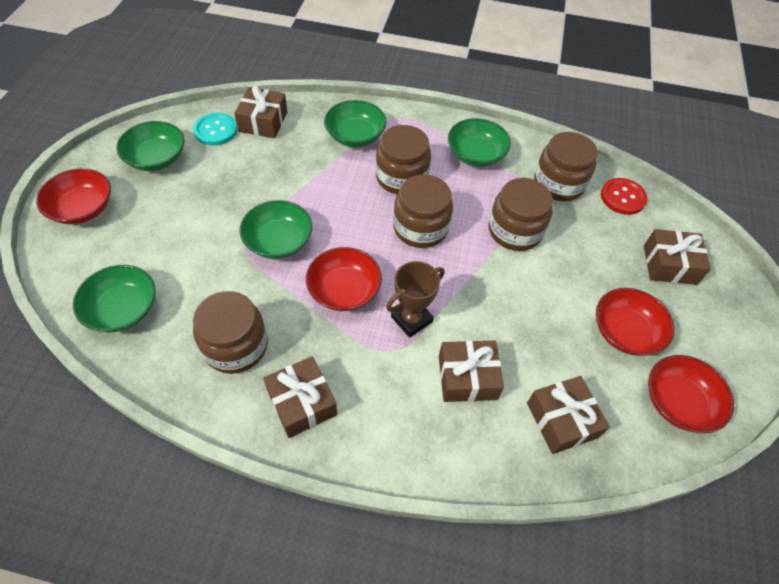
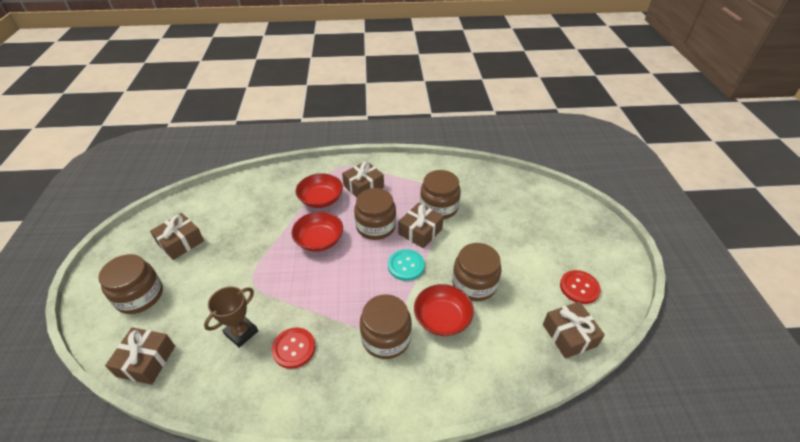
green bowl: [73,265,156,332] [116,121,184,171] [240,200,312,259] [324,100,387,147] [448,118,511,167] = 5 -> none = 0
red bowl: [36,168,111,224] [306,247,382,311] [596,288,675,356] [648,355,734,433] = 4 -> [292,212,343,252] [296,173,343,208] [414,284,474,336] = 3
red button: [601,178,648,215] = 1 -> [272,328,315,369] [560,270,601,304] = 2

